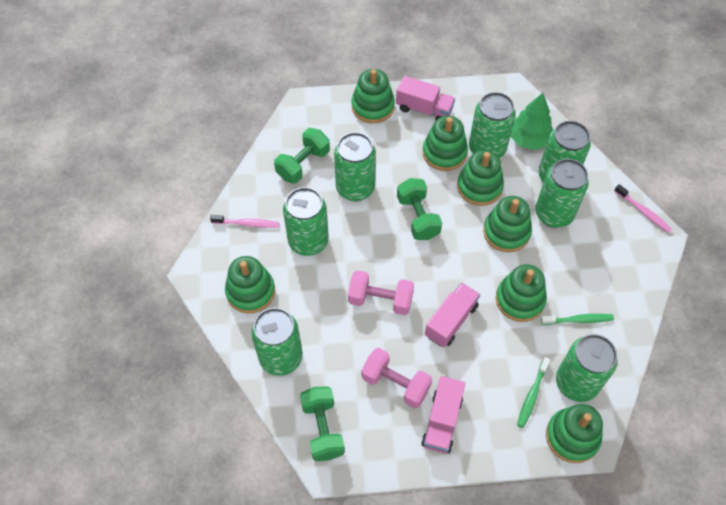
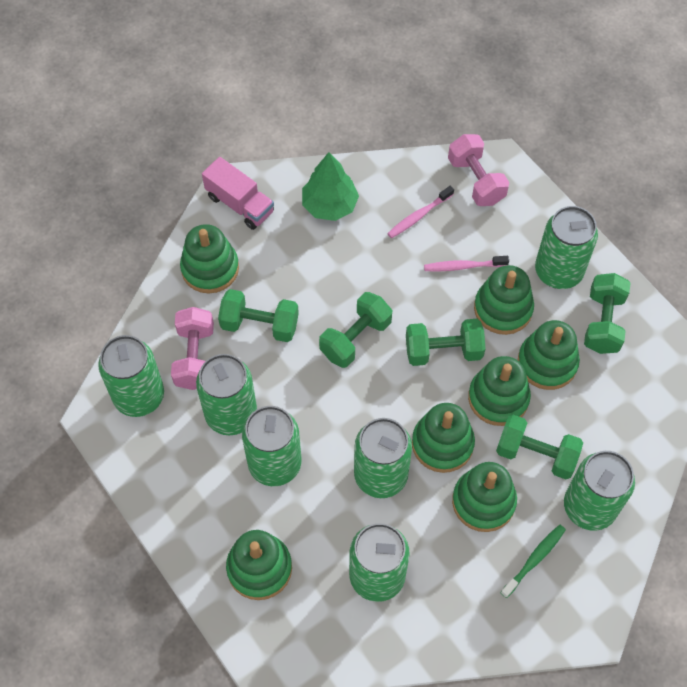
green dumbbell: [274,128,330,183] [300,386,345,461] [397,178,442,240] = 3 -> [218,289,299,342] [319,292,392,368] [406,319,486,366] [496,415,583,479] [584,273,630,354] = 5
green toothbrush: [517,357,550,428] [541,314,614,325] = 2 -> [500,525,566,598] = 1
pink truck: [396,76,455,120] [422,376,465,453] [425,282,480,348] = 3 -> [202,157,274,230] = 1

